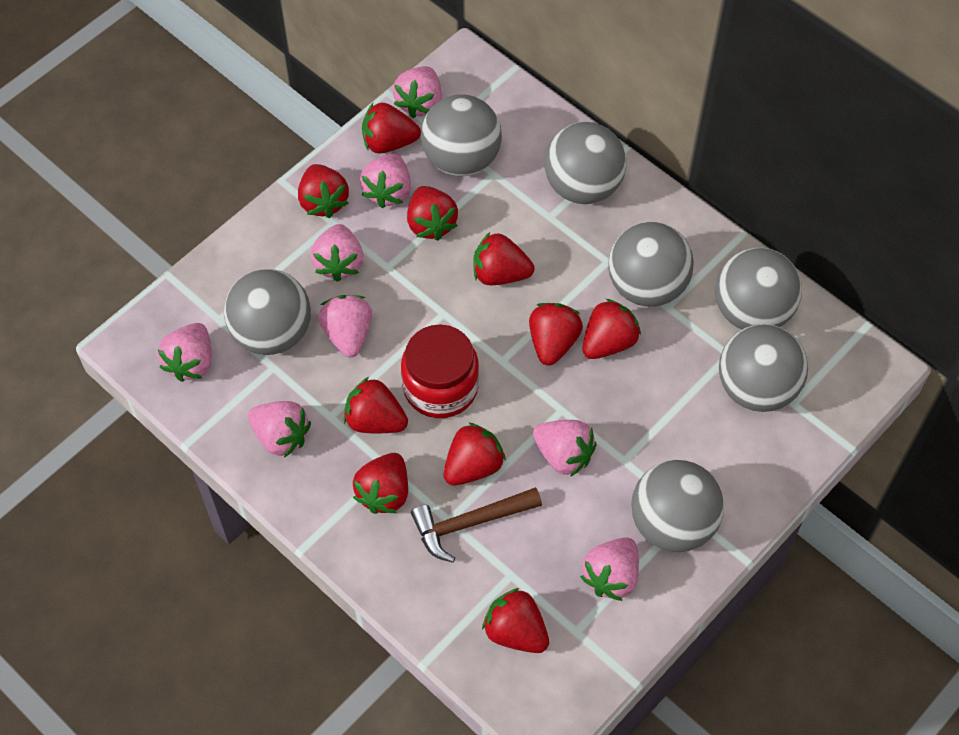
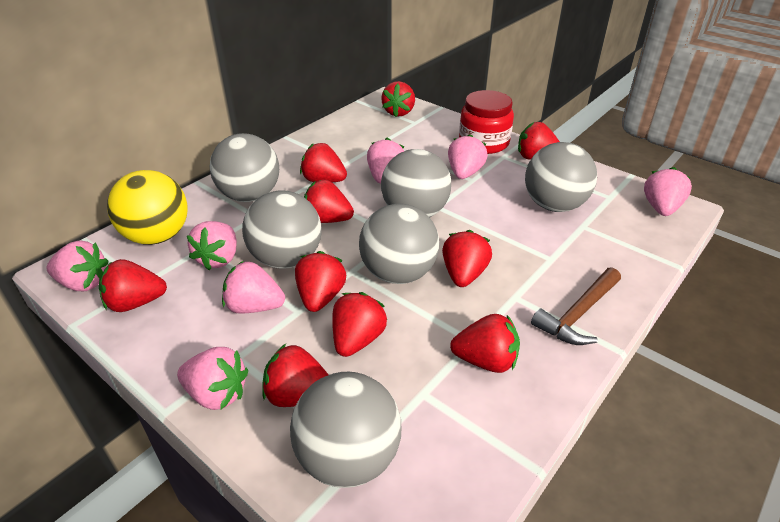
grey ball: [224,269,311,355] [421,94,502,176] [545,122,626,204] [608,222,694,307] [631,460,724,552] [715,248,802,330] [719,324,808,412] = 7 -> [210,133,279,202] [242,190,322,269] [290,372,401,488] [359,204,439,284] [381,149,451,217] [525,142,597,212] = 6
pink strawberry: [158,323,212,382] [248,401,311,458] [310,224,363,282] [318,295,372,357] [360,153,411,208] [393,66,442,118] [533,420,597,477] [580,537,639,601] = 8 -> [47,240,109,291] [177,347,248,410] [187,221,237,270] [222,261,285,314] [367,138,404,183] [448,134,488,179] [644,167,692,216] = 7
yellow ball: none = 0 -> [107,170,188,245] = 1

